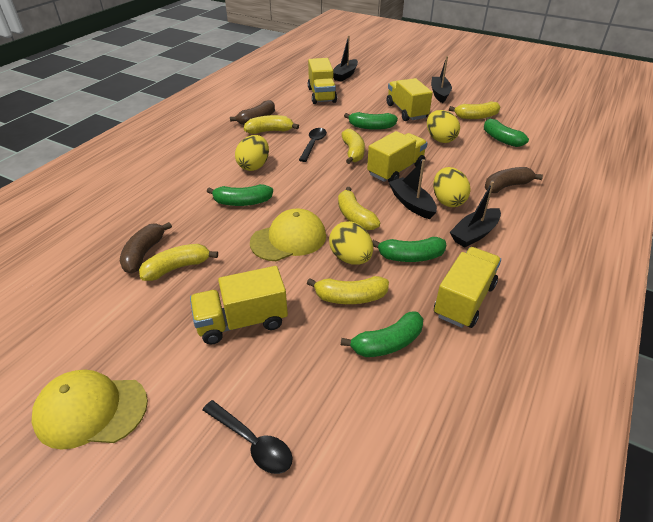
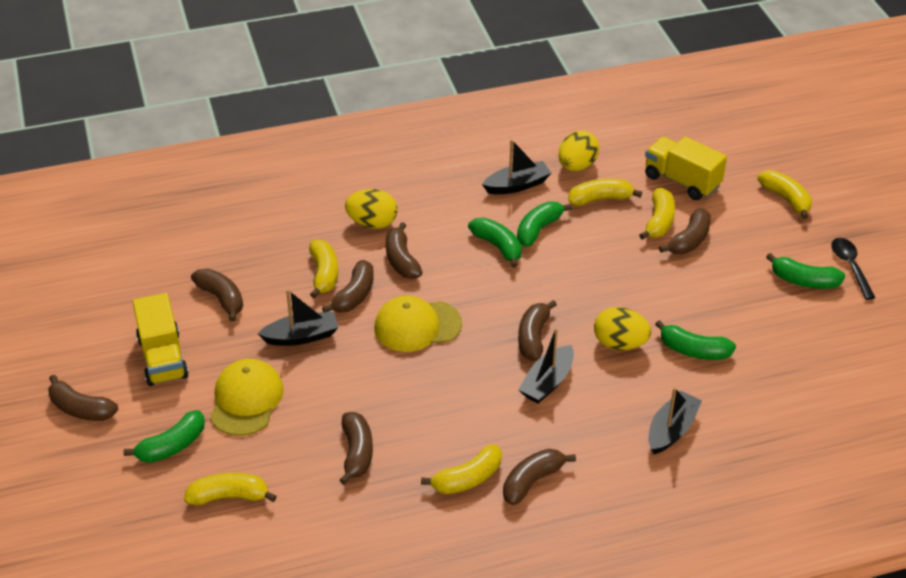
black spoon: [202,400,293,474] [299,128,327,162] = 2 -> [831,238,876,300] = 1
brown banana: [120,222,172,273] [230,100,275,125] [485,167,543,193] = 3 -> [48,375,118,421] [191,268,243,322] [322,260,374,313] [340,412,373,485] [386,222,422,279] [503,449,576,505] [518,300,557,361] [659,208,711,254] = 8
yellow egg: [235,135,269,171] [329,221,373,265] [427,110,460,143] [433,167,471,207] = 4 -> [345,189,397,229] [558,131,599,171] [594,307,651,350] = 3
yellow truck: [190,266,288,345] [308,58,337,104] [367,131,428,182] [387,78,433,121] [434,247,501,328] = 5 -> [133,293,189,386] [645,136,727,200] = 2

